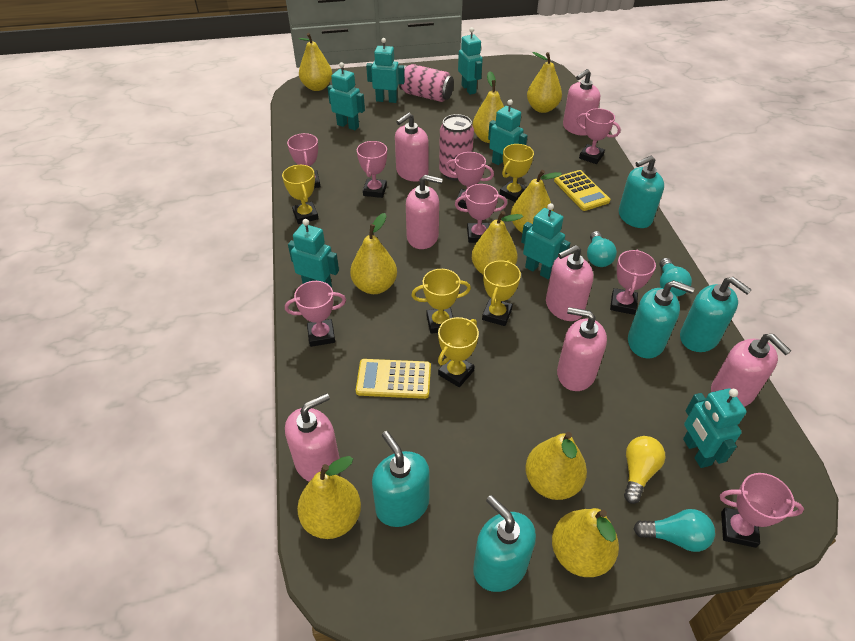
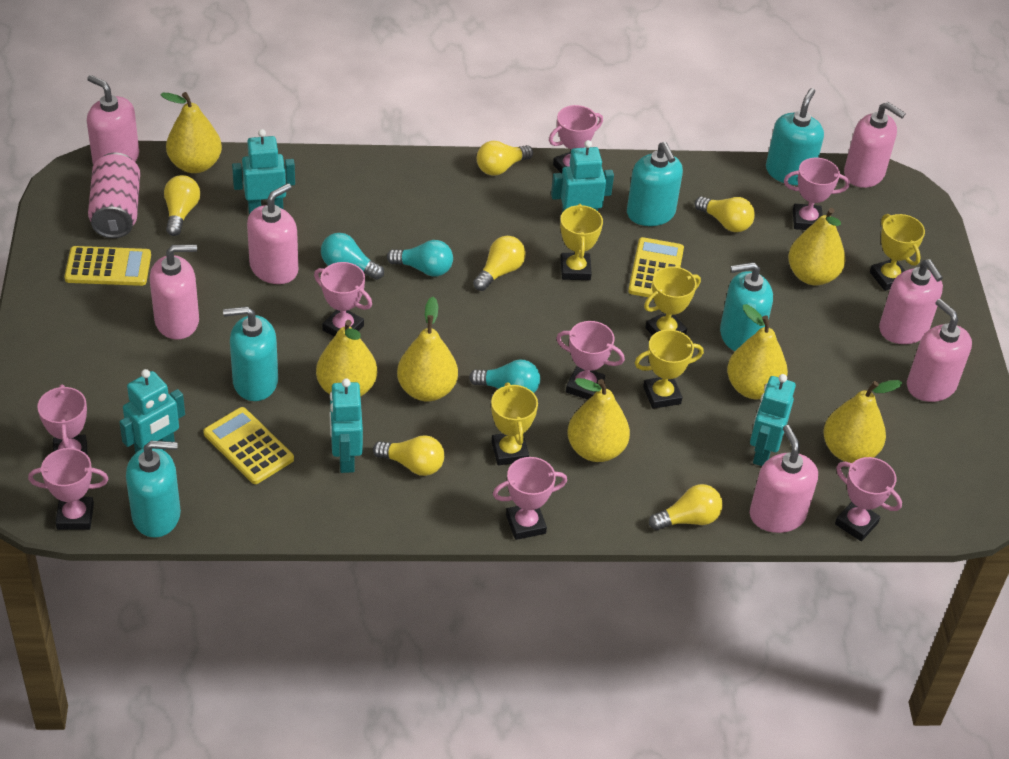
pink can: [399,64,454,102] [439,114,474,180] = 2 -> [88,153,140,238] = 1
turquoise robot: [288,219,339,288] [327,62,365,130] [366,38,405,103] [458,27,483,95] [488,99,527,165] [521,203,570,279] [683,388,747,468] = 7 -> [119,369,185,453] [232,129,295,214] [330,378,363,473] [551,140,614,213] [750,374,796,466] = 5
yellow calculator: [356,359,431,399] [554,170,610,211] = 2 -> [64,246,151,286] [203,407,294,484] [628,237,684,297] = 3
yellow light bulb: [624,436,666,504] = 1 -> [164,175,200,236] [373,435,444,476] [473,236,526,291] [477,141,533,176] [649,484,723,530] [695,196,755,232] = 6
yellow pear: [297,456,361,539] [299,33,332,91] [350,213,397,294] [472,211,523,274] [473,71,504,143] [511,170,562,233] [525,432,587,500] [527,52,562,113] [552,508,619,577] = 9 -> [161,92,222,173] [316,320,377,397] [397,297,458,401] [567,378,630,462] [727,304,788,399] [788,208,846,285] [823,380,902,463] = 7

